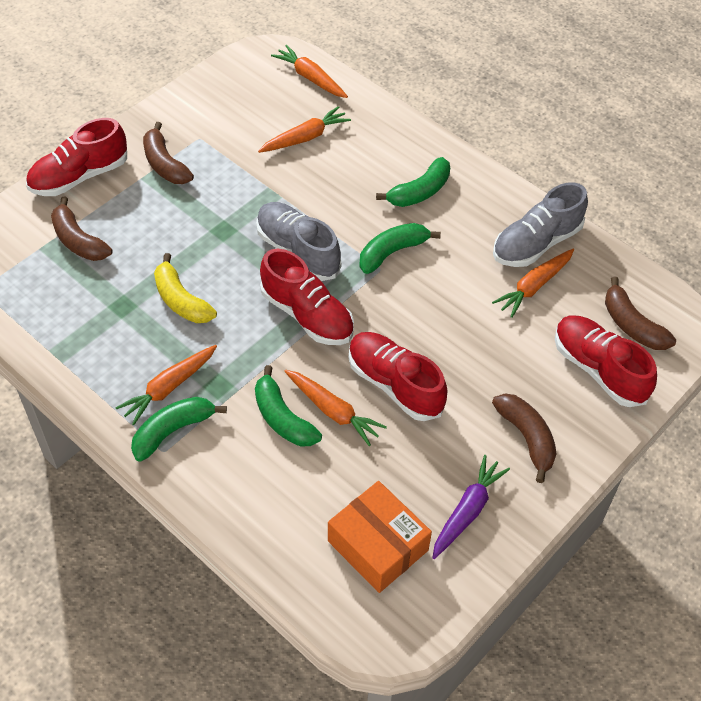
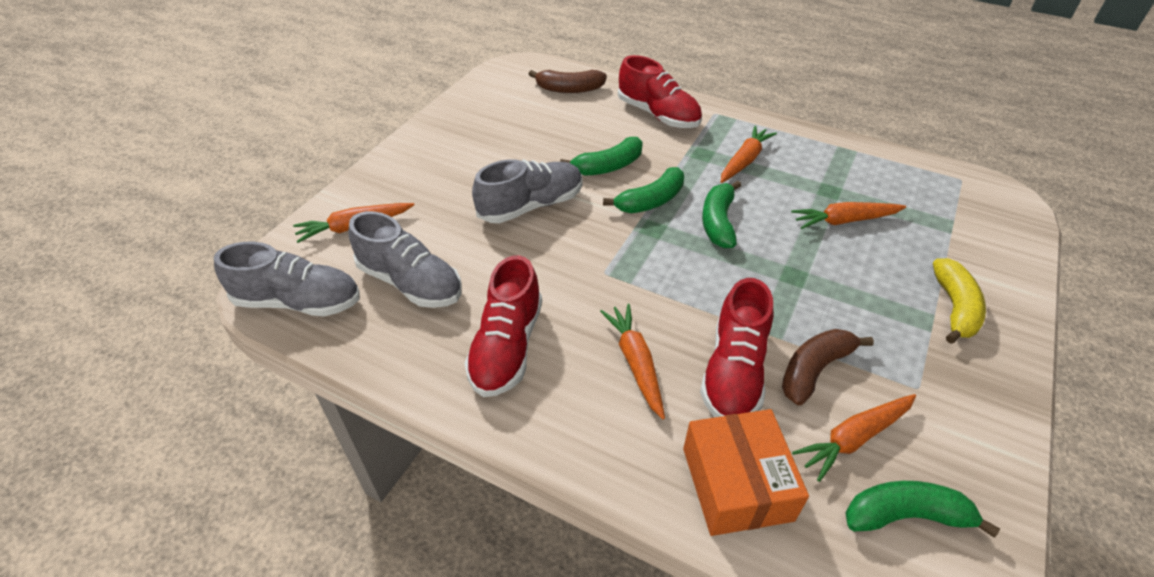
brown banana: [51,197,112,261] [143,122,194,184] [492,394,556,483] [605,276,676,350] = 4 -> [529,70,607,93] [782,329,874,405] = 2
grey shoe: [256,202,341,281] [493,182,588,267] = 2 -> [214,242,360,316] [348,211,462,308] [472,159,583,223] = 3
purple carrot: [432,455,510,559] = 1 -> none = 0
red shoe: [26,118,127,196] [260,249,354,345] [349,332,447,421] [555,315,657,407] = 4 -> [464,255,542,397] [618,55,702,128] [700,278,773,417] = 3

